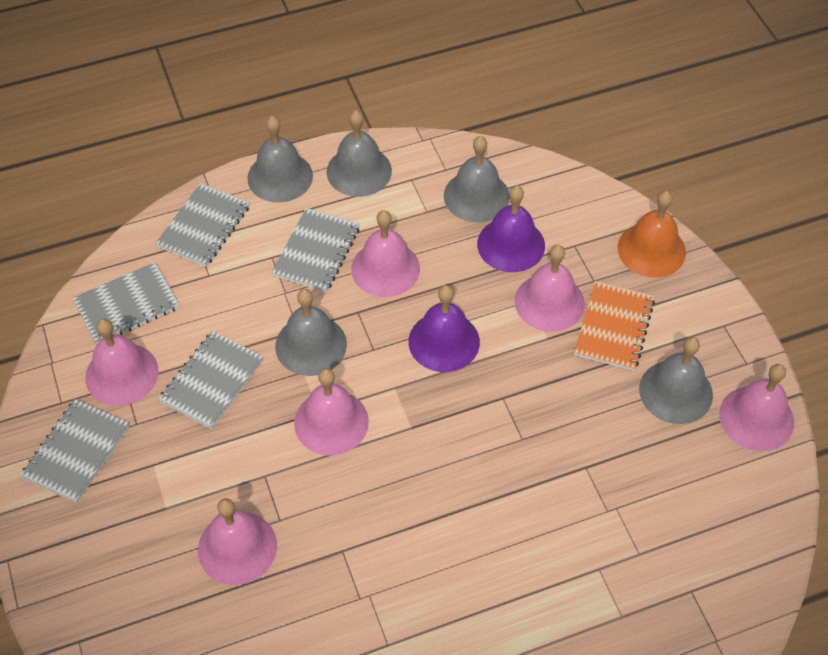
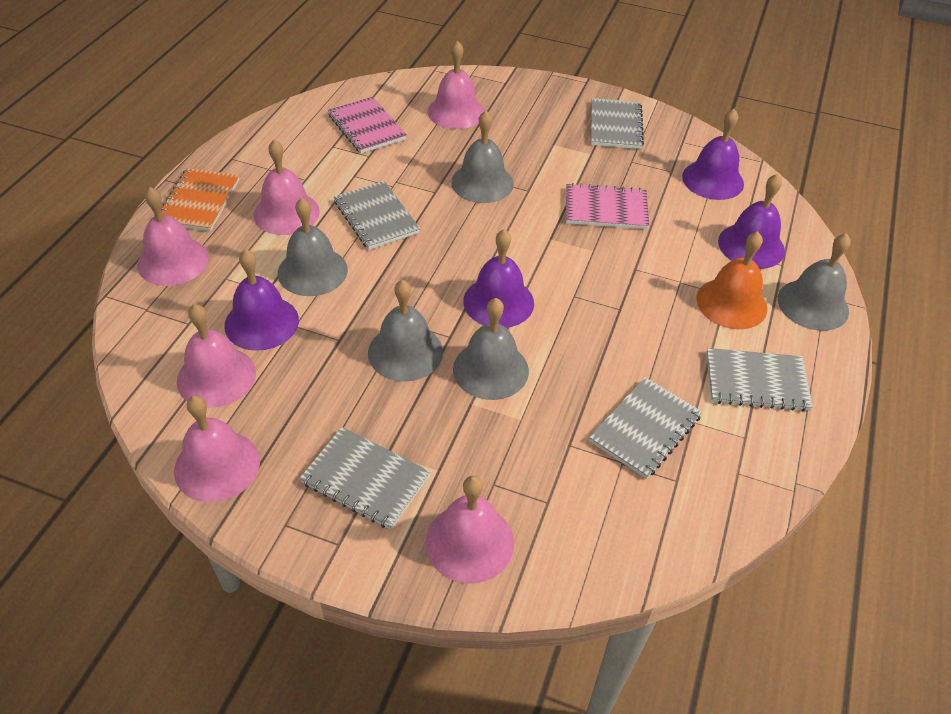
pink notebook: none = 0 -> [328,97,407,153] [566,183,649,229] = 2
purple bell: [409,285,480,372] [477,186,545,272] = 2 -> [224,249,299,351] [463,229,534,328] [682,109,744,200] [718,174,785,269] = 4

